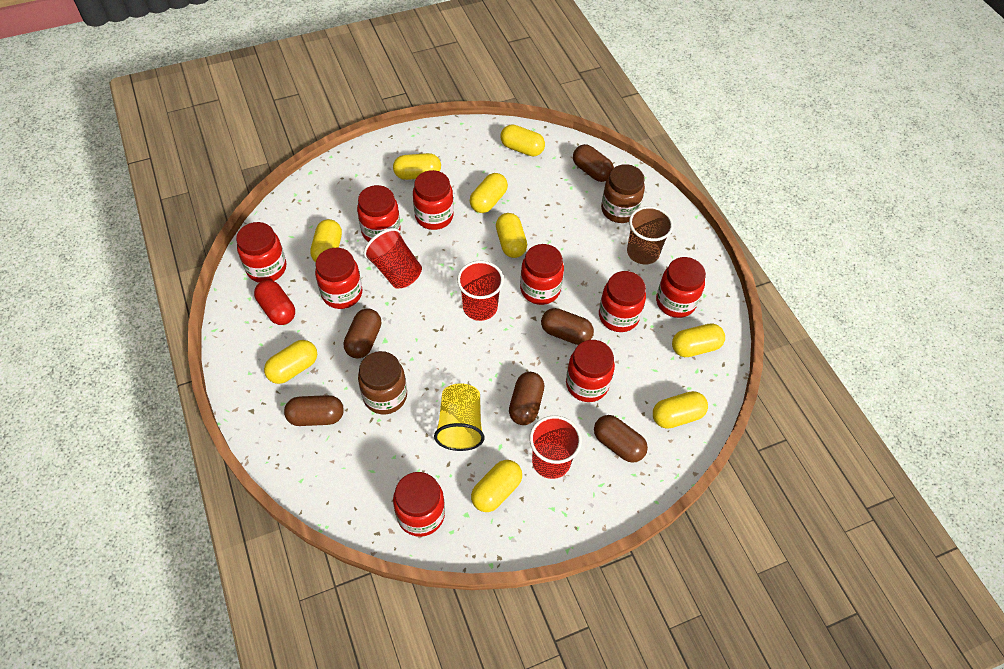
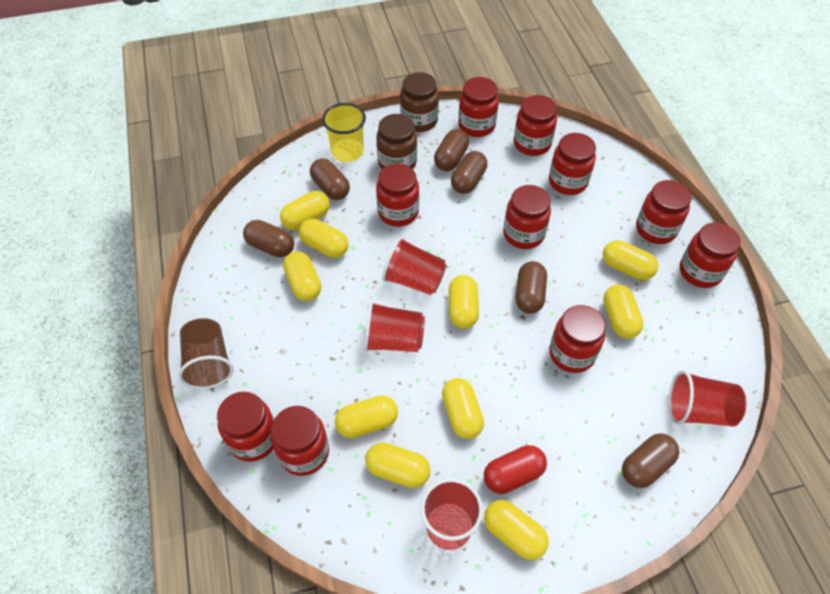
red cup: [364,228,422,289] [457,261,504,321] [529,415,582,479] = 3 -> [364,301,425,352] [382,237,446,295] [421,478,483,550] [668,370,746,427] = 4
red jar: [236,222,287,283] [315,248,362,309] [357,185,401,242] [393,472,445,537] [413,170,454,230] [520,244,564,305] [566,340,615,402] [599,271,646,332] [656,257,706,318] = 9 -> [217,392,274,462] [271,406,329,476] [376,163,419,227] [458,77,499,137] [503,185,551,249] [514,95,557,156] [549,133,596,195] [549,305,606,373] [636,180,692,244] [680,223,741,288] = 10
yellow capsule: [264,340,317,384] [310,219,342,262] [393,153,441,180] [470,173,508,213] [471,460,522,512] [496,213,527,258] [501,124,545,156] [653,391,708,429] [672,323,725,357] = 9 -> [280,191,330,230] [283,251,321,301] [299,219,349,258] [335,395,398,438] [365,443,431,488] [442,378,484,439] [449,275,479,329] [484,500,549,560] [603,240,658,280] [603,285,643,339] = 10

